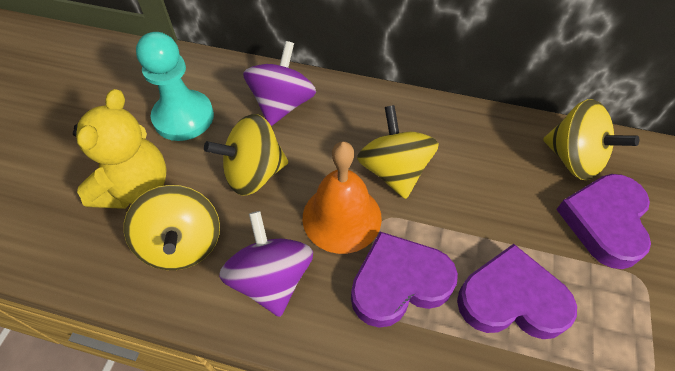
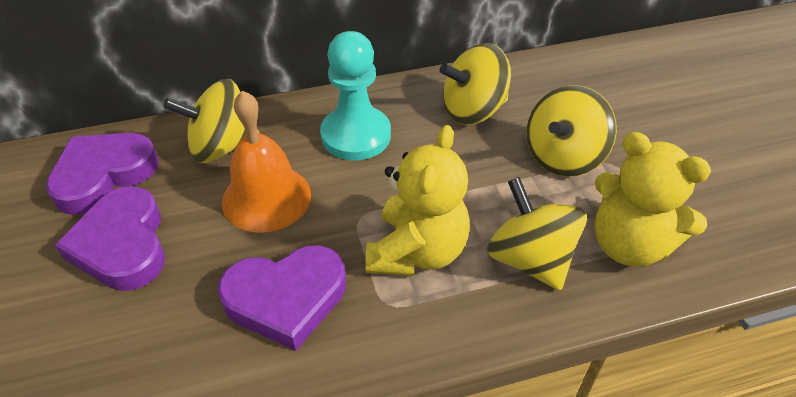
purple spinning top: [219,211,313,317] [243,41,316,126] = 2 -> none = 0
yellow teddy bear: [73,89,167,209] = 1 -> [365,125,470,276] [594,132,711,267] = 2

